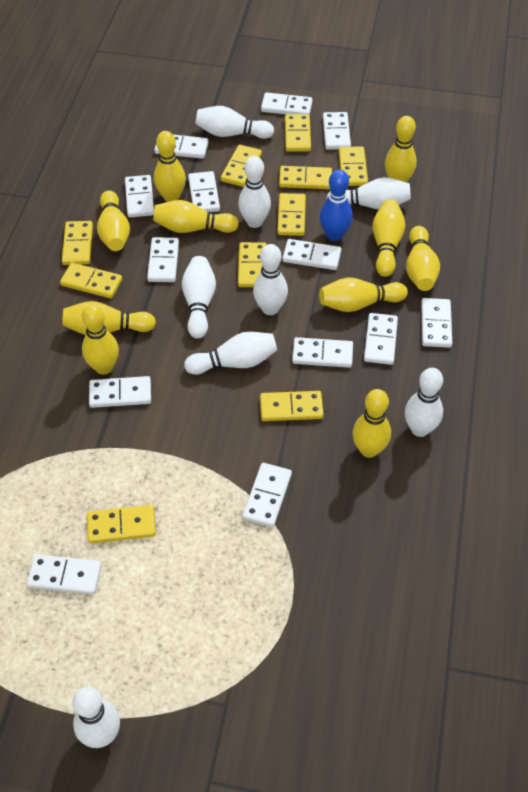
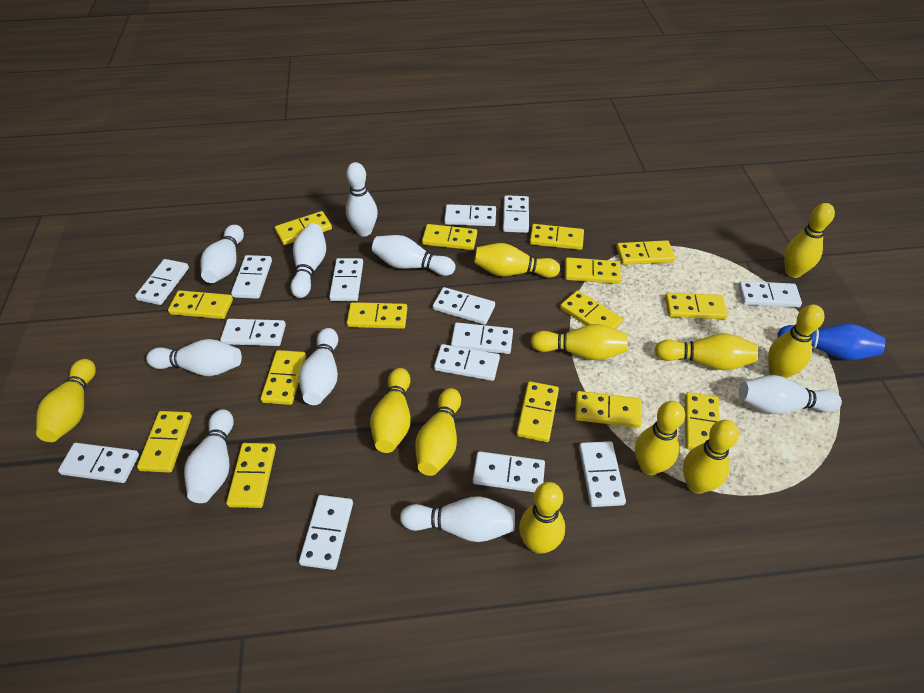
white bowling pin: [73,687,120,748] [182,256,216,339] [184,332,277,375] [195,106,274,139] [238,156,271,228] [253,244,288,315] [327,177,411,210] [405,368,443,437] = 8 -> [146,339,242,376] [184,409,234,503] [200,225,244,283] [291,223,326,298] [299,328,338,405] [346,162,378,236] [372,235,455,276] [400,496,515,542] [739,375,842,414] = 9
white domino: [27,554,102,595] [89,376,151,408] [125,175,154,217] [147,237,179,282] [154,135,209,159] [188,171,220,212] [243,463,292,527] [261,92,313,115] [283,239,341,270] [292,337,353,368] [323,112,351,150] [364,313,398,365] [421,298,452,348] = 13 -> [58,443,139,483] [135,259,189,305] [220,319,286,346] [231,255,272,299] [299,495,353,570] [329,258,363,301] [433,287,495,325] [434,344,500,381] [444,204,496,226] [451,323,513,354] [473,451,545,493] [503,195,529,233] [579,441,626,507] [738,281,802,307] = 14
yellow bowling pin: [63,301,156,335] [82,304,119,375] [97,190,130,251] [153,200,239,233] [154,131,186,202] [319,277,408,312] [352,389,391,458] [372,200,405,277] [385,116,417,183] [406,226,440,291] = 10 -> [36,359,96,442] [370,368,411,453] [415,388,461,476] [474,243,560,278] [519,482,565,554] [531,324,627,360] [635,401,685,475] [655,333,758,370] [683,420,739,494] [768,304,825,378] [784,203,835,278] = 11
yellow domino: [60,263,122,298] [62,221,93,265] [87,505,156,544] [221,145,262,187] [238,242,267,287] [260,391,324,421] [277,193,306,236] [279,166,332,189] [285,114,311,152] [339,147,368,186] = 10 -> [137,411,192,473] [168,290,233,319] [226,443,276,508] [261,350,306,405] [275,211,332,245] [347,302,407,329] [422,224,477,250] [517,381,559,442] [530,224,584,250] [560,290,623,329] [565,257,621,284] [575,391,642,428] [616,240,675,265] [665,293,728,319] [685,392,720,450] = 15

